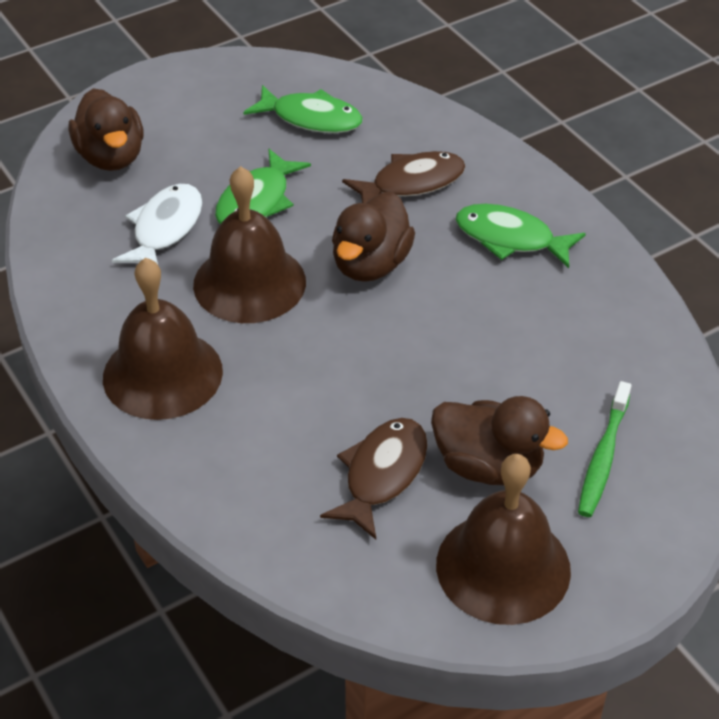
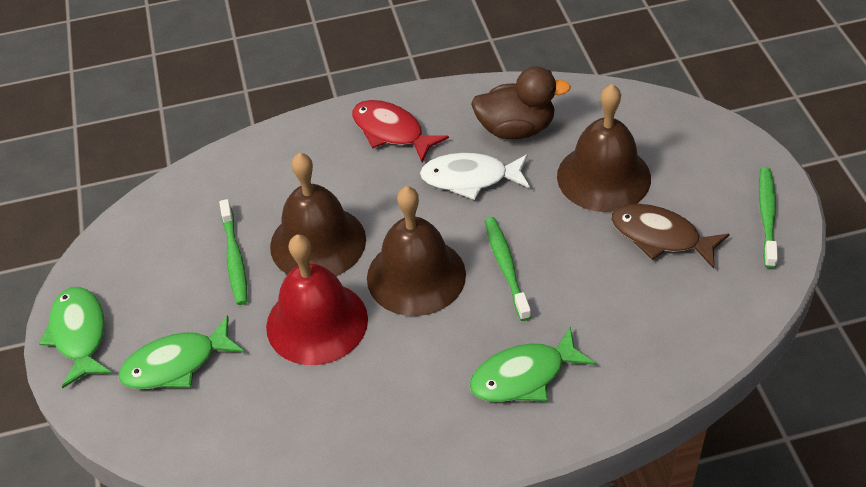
brown duck: [69,88,144,171] [332,192,415,282] [431,396,568,485] = 3 -> [471,67,571,139] = 1
brown fish: [320,418,428,540] [342,151,465,203] = 2 -> [611,204,730,269] = 1
green toothbrush: [578,381,632,517] = 1 -> [219,199,248,305] [485,217,531,321] [759,167,778,268] = 3
red bell: none = 0 -> [266,234,368,365] = 1
red fish: none = 0 -> [352,100,449,162] = 1

